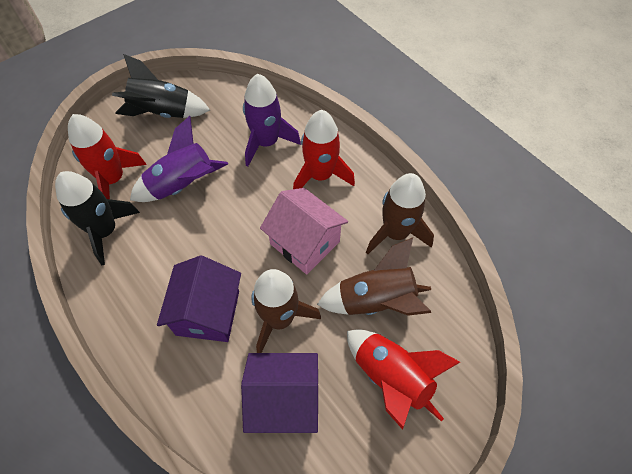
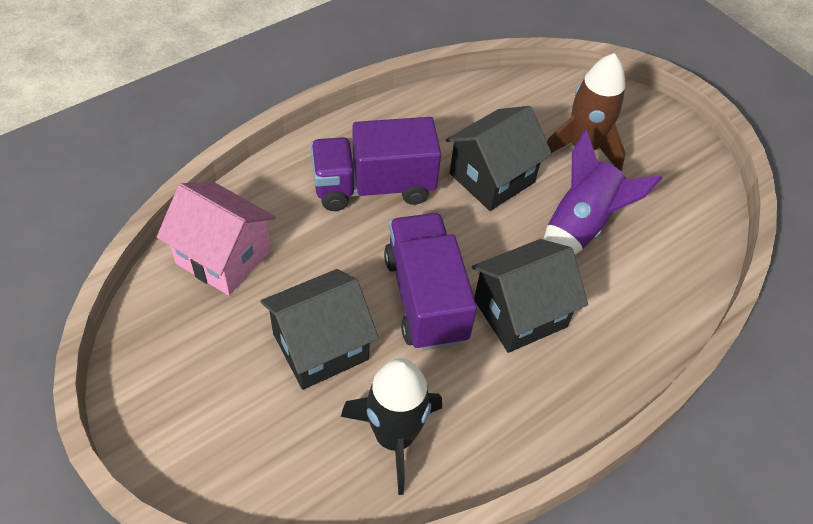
black house: none = 0 -> [260,269,379,390] [446,106,552,211] [472,239,588,353] = 3
black rocket: [55,171,140,265] [112,54,210,118] = 2 -> [341,358,442,495] = 1
brown rocket: [251,269,321,353] [317,237,431,316] [366,173,434,254] = 3 -> [547,53,626,171] = 1
purple house: [157,255,241,342] [241,353,318,433] = 2 -> none = 0
purple rocket: [130,116,228,202] [243,74,301,166] = 2 -> [543,130,662,255] = 1
purple truck: none = 0 -> [311,117,441,211] [384,213,477,351] = 2
red rocket: [68,114,147,199] [293,110,355,189] [347,329,460,430] = 3 -> none = 0

